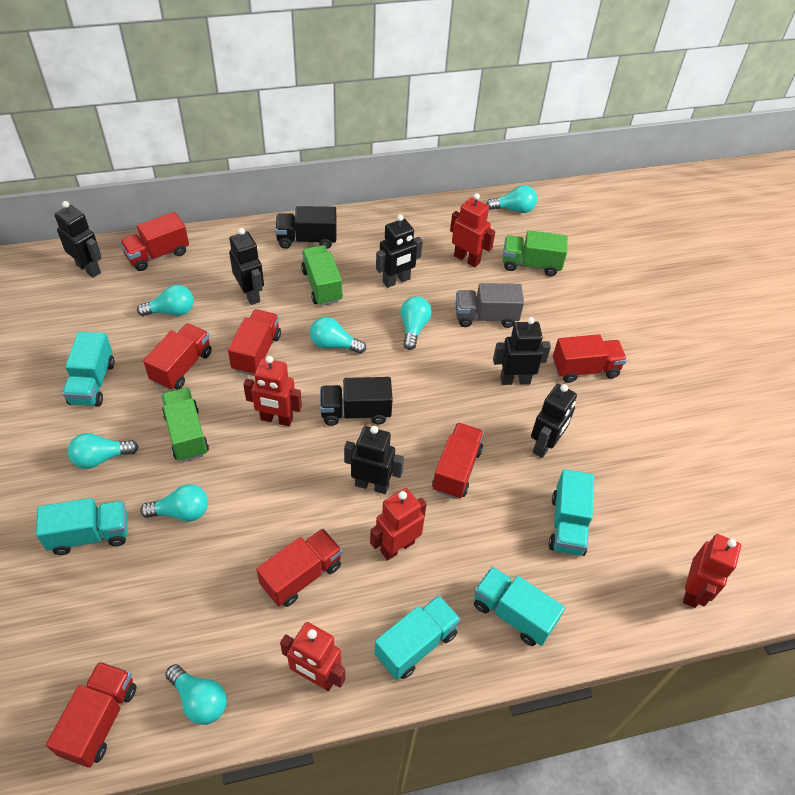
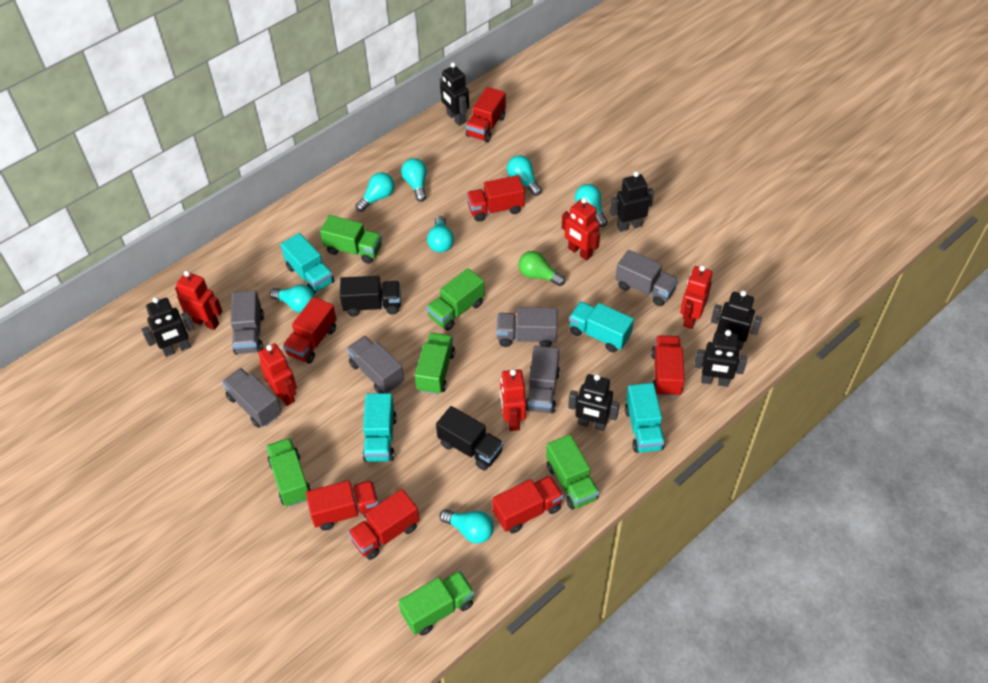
green light bulb: none = 0 -> [518,251,565,286] = 1
green truck: [161,387,209,462] [301,245,343,306] [503,230,568,276] = 3 -> [266,438,311,507] [320,215,382,264] [398,571,474,636] [415,333,455,395] [426,268,485,331] [546,434,599,510] = 6
grey truck: [456,283,524,328] = 1 -> [222,368,282,428] [230,290,264,355] [347,336,404,393] [496,307,557,347] [526,346,560,414] [616,250,678,306] = 6
turquoise truck: [36,498,128,555] [62,332,115,406] [374,595,461,680] [474,566,565,646] [549,469,594,556] = 5 -> [280,233,334,294] [363,393,397,462] [569,301,634,352] [625,383,665,453] = 4

